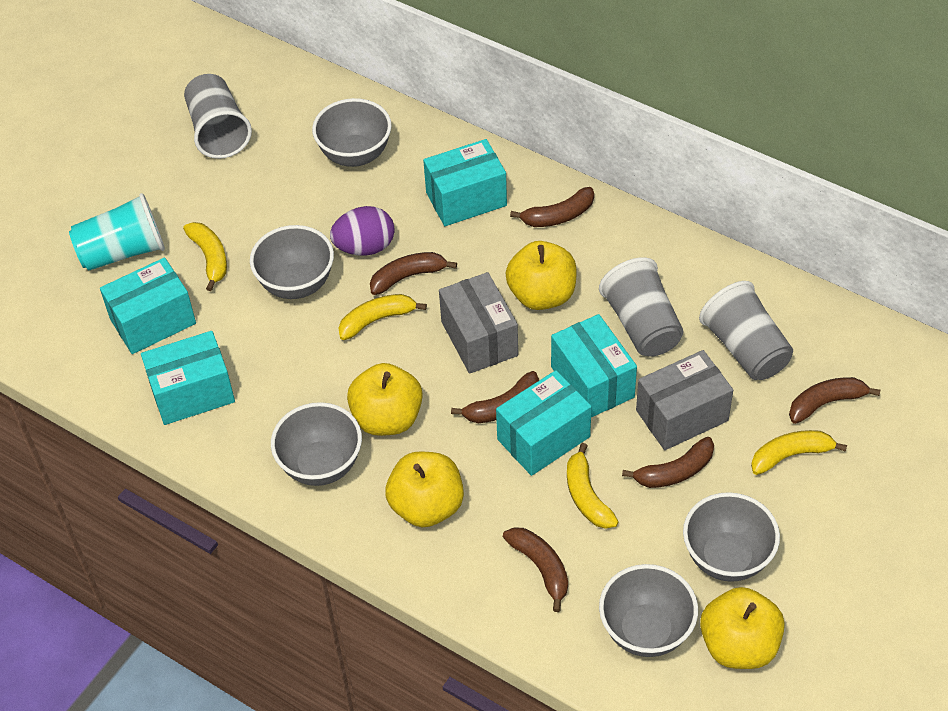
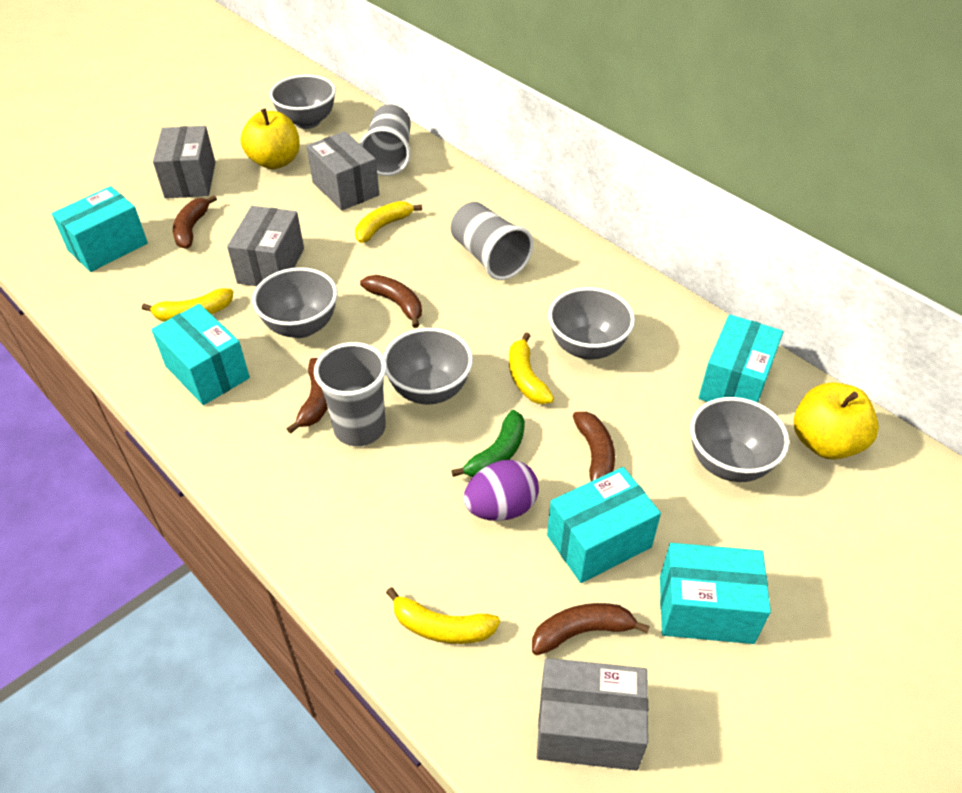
brown banana: [370,252,457,295] [451,371,539,423] [503,527,568,612] [510,187,594,227] [622,437,714,488] [789,377,880,424] = 6 -> [173,195,217,249] [287,358,328,434] [360,275,422,328] [532,603,650,655] [573,412,615,481] = 5
green banana: none = 0 -> [451,410,525,477] = 1
grey box: [439,272,518,374] [636,350,733,450] = 2 -> [153,126,215,198] [227,206,304,286] [307,131,379,211] [537,658,648,771] = 4
turquoise cup: [69,193,165,271] = 1 -> none = 0
yellow apple: [347,363,423,436] [385,451,464,527] [505,241,577,310] [700,587,785,669] = 4 -> [241,109,300,169] [794,382,879,459] = 2

